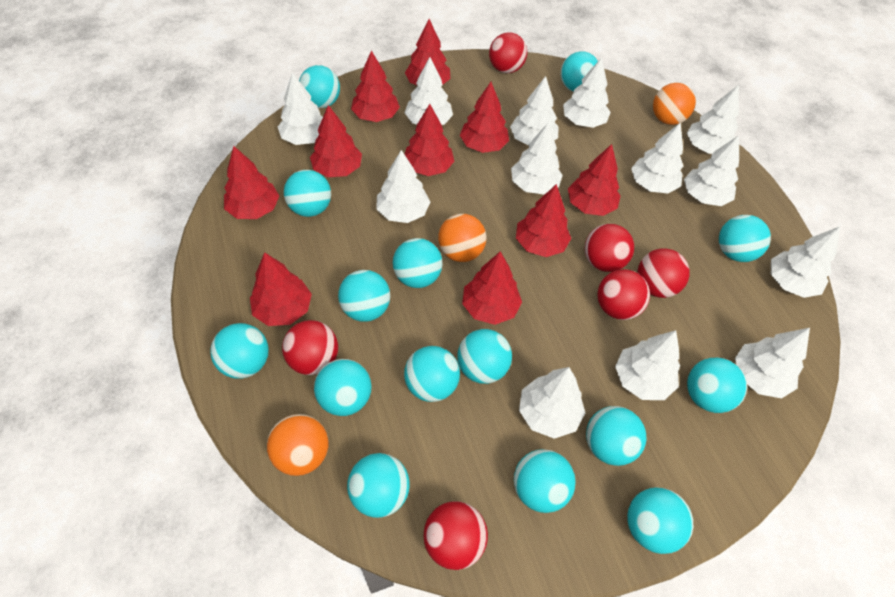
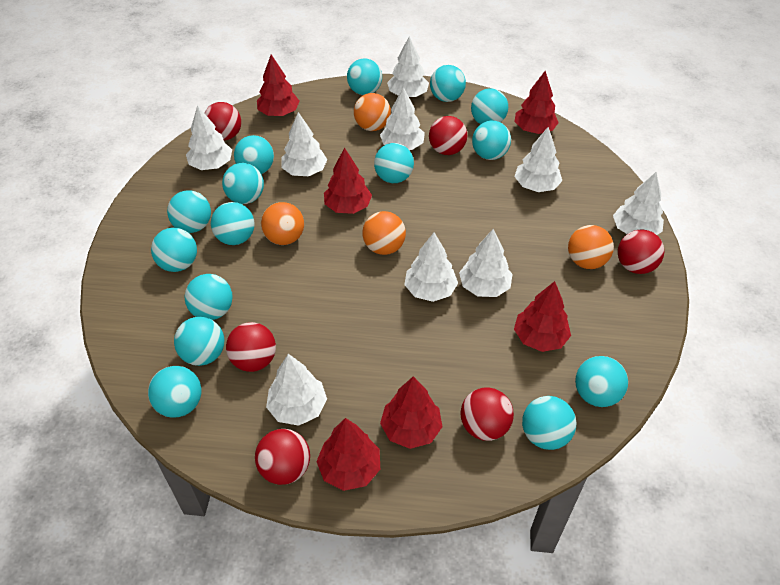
orange ball: [267,414,328,476] [438,214,487,262] [653,83,696,125] = 3 -> [261,202,304,245] [354,93,391,131] [362,211,406,255] [568,225,614,269] = 4
red tree: [224,146,279,219] [250,252,312,326] [310,105,362,177] [351,51,400,122] [404,104,454,176] [405,19,450,86] [460,82,509,153] [462,251,522,325] [516,184,571,257] [568,144,621,216] = 10 -> [257,55,300,116] [316,418,380,491] [324,147,372,214] [380,376,443,449] [514,71,559,134] [514,281,571,352] = 6
white tree: [278,72,323,145] [376,150,430,223] [404,57,453,125] [510,76,559,146] [511,123,563,195] [519,367,585,439] [563,57,611,128] [615,330,680,400] [631,122,683,193] [684,135,739,206] [687,85,739,154] [735,328,810,398] [771,227,840,298] = 13 -> [186,105,232,170] [266,354,327,426] [281,112,328,176] [380,87,425,150] [387,36,429,98] [404,233,458,302] [459,229,513,297] [514,127,562,192] [613,172,664,235] = 9

